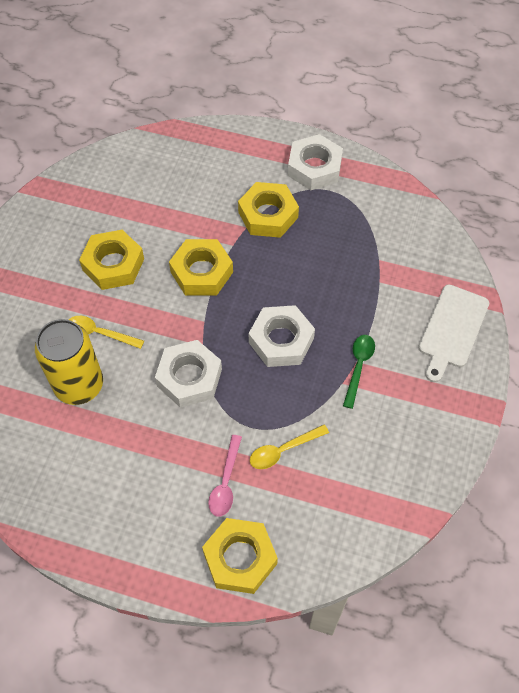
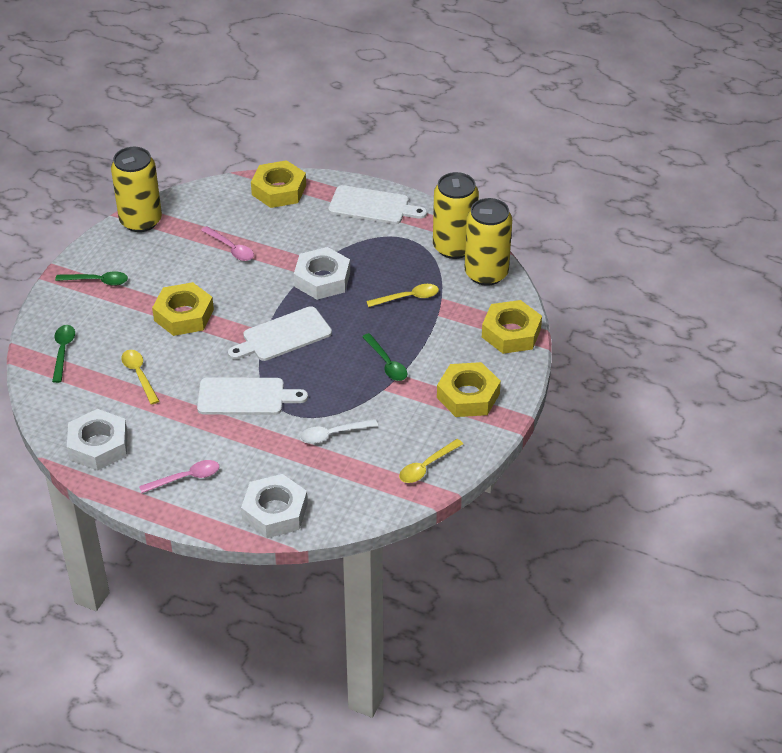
green spoon: [343,335,375,409] = 1 -> [52,325,75,383] [55,271,128,286] [362,333,407,381] = 3
pink spoon: [208,435,242,516] = 1 -> [139,460,219,493] [201,226,254,261] = 2
white cutting board: [418,285,489,382] = 1 -> [197,377,308,415] [228,306,332,361] [328,185,427,224] = 3
white spoon: none = 0 -> [300,419,378,444] = 1
yellow can: [35,319,103,405] = 1 -> [111,147,162,232] [433,172,479,259] [465,198,512,286] = 3
yellow spoon: [69,316,144,349] [250,425,329,469] = 2 -> [121,350,159,405] [366,284,439,307] [399,439,463,483] = 3

